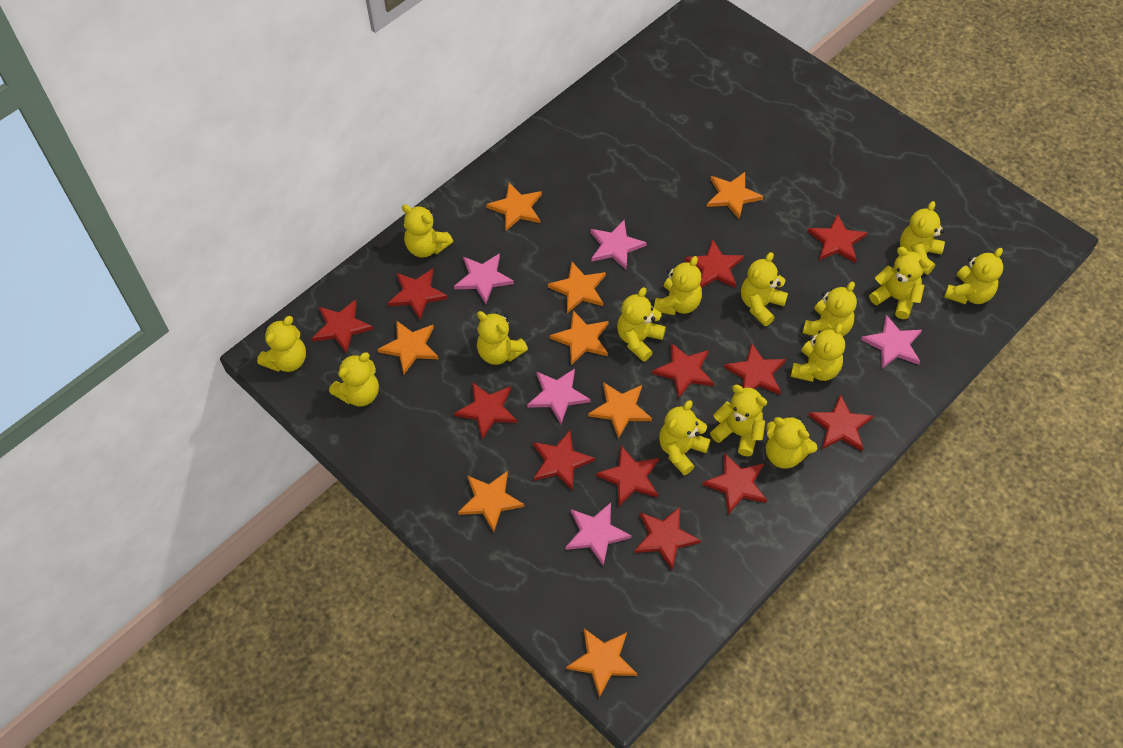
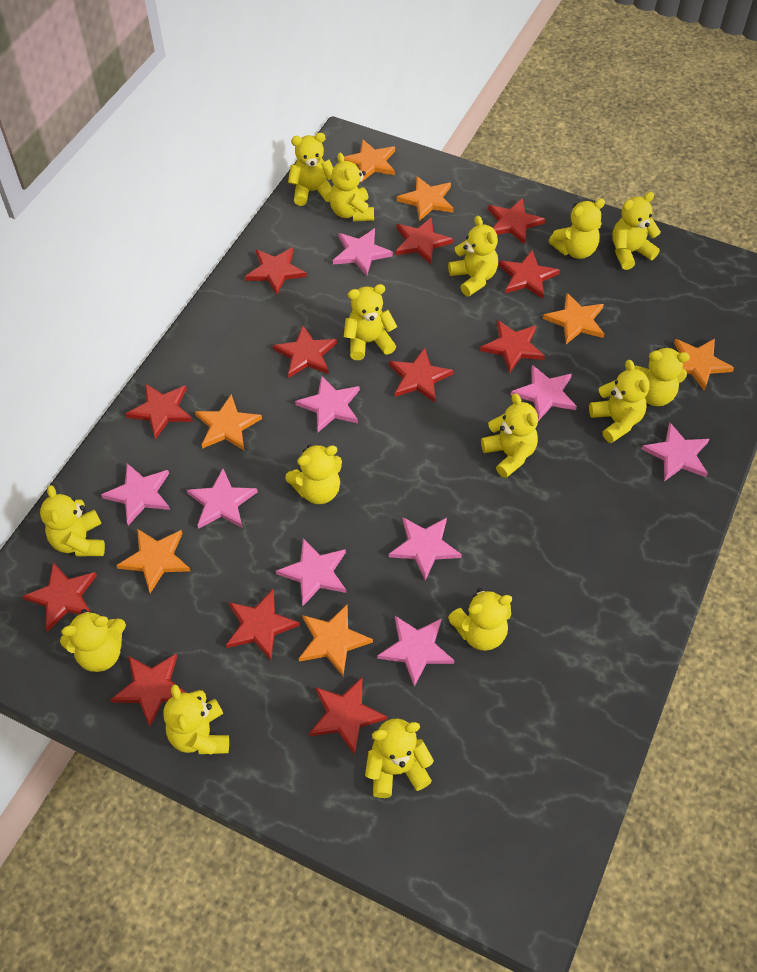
orange star: [377,320,438,374] [458,471,524,532] [486,183,542,231] [548,262,606,313] [550,311,609,365] [566,629,637,698] [588,382,652,439] [707,172,764,219] = 8 -> [116,529,190,593] [195,394,262,450] [299,605,373,676] [344,139,395,182] [397,176,454,221] [543,293,604,344] [674,339,734,391] = 7
pink star: [454,253,514,304] [527,368,590,424] [565,503,632,566] [590,220,647,270] [861,315,922,369] = 5 -> [101,463,170,525] [187,469,258,529] [276,539,346,606] [295,375,360,432] [333,228,393,276] [377,616,455,687] [389,517,462,581] [511,365,577,421] [642,423,709,481] = 9

